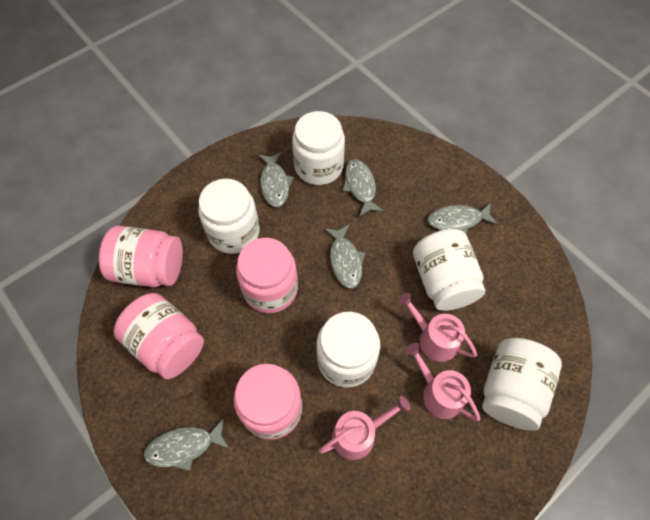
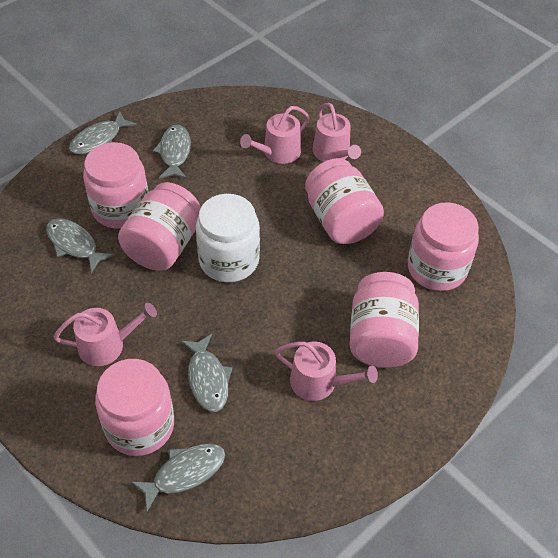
pink jar: [99,226,183,287] [114,293,204,379] [234,364,302,440] [236,238,298,313] = 4 -> [83,142,148,229] [95,359,174,456] [118,182,201,271] [305,158,384,244] [350,272,419,368] [408,202,479,291] = 6
pink watering can: [319,396,411,460] [398,293,477,362] [406,343,480,421] = 3 -> [54,303,157,366] [240,106,310,164] [275,341,378,401] [313,103,361,162] = 4
white jar: [198,179,260,254] [292,111,345,185] [316,312,380,387] [413,229,485,311] [482,338,562,431] = 5 -> [196,194,260,282] = 1

